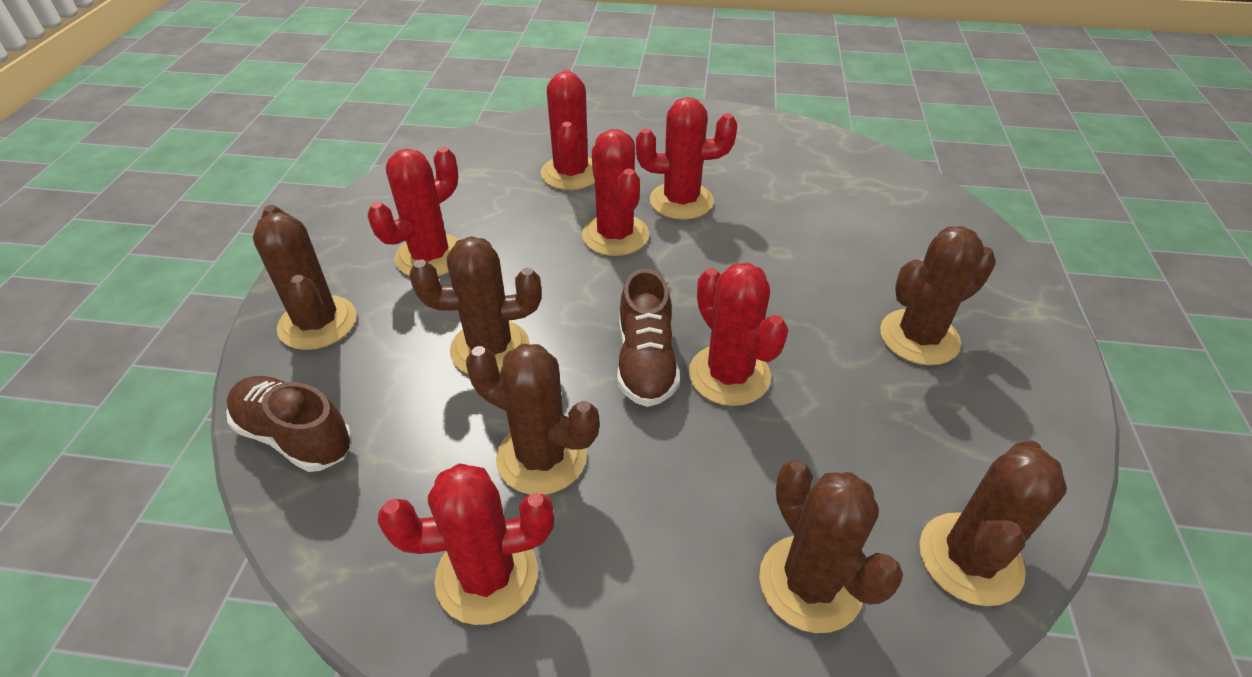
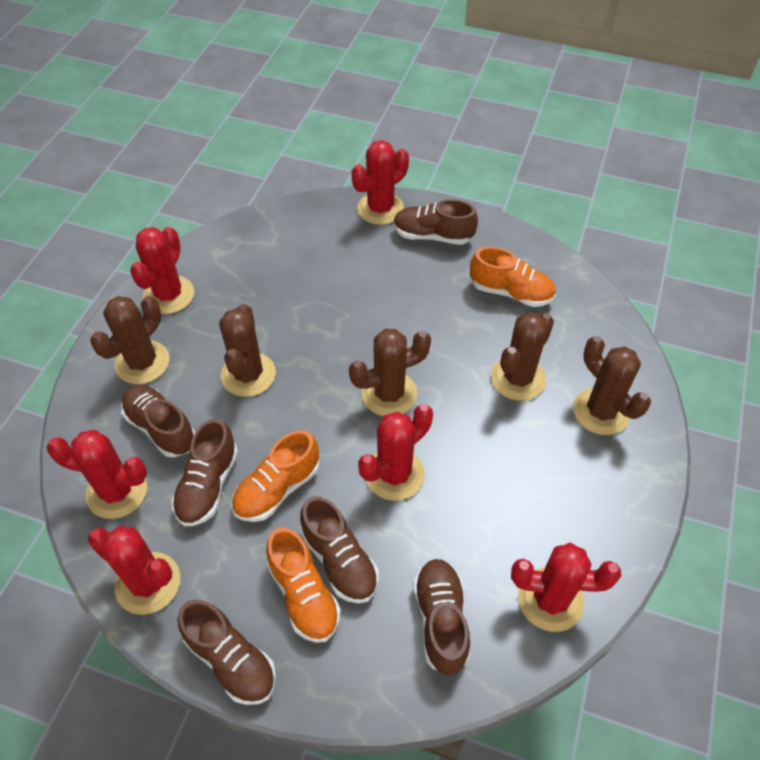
brown cactus: [253,205,357,350] [409,236,541,374] [466,344,599,495] [759,460,903,633] [880,226,996,365] [919,441,1067,606] = 6 -> [90,296,170,384] [219,304,276,397] [349,329,431,416] [491,312,554,401] [573,336,651,435] = 5
brown shoe: [226,376,353,472] [617,269,680,407] = 2 -> [121,385,195,458] [172,419,238,526] [178,600,276,705] [300,496,378,604] [393,199,478,245] [413,559,470,676] = 6
orange shoe: none = 0 -> [231,430,319,522] [266,527,341,643] [470,247,556,307] = 3

